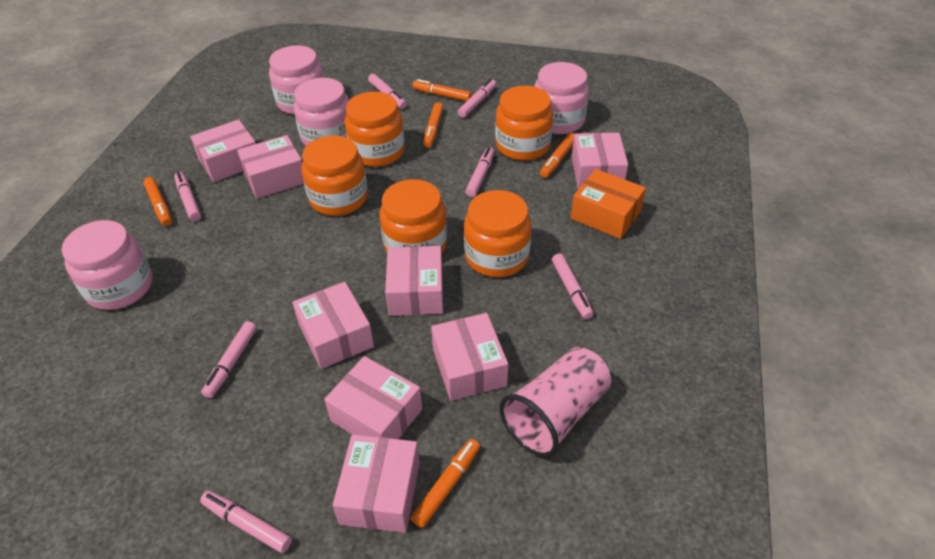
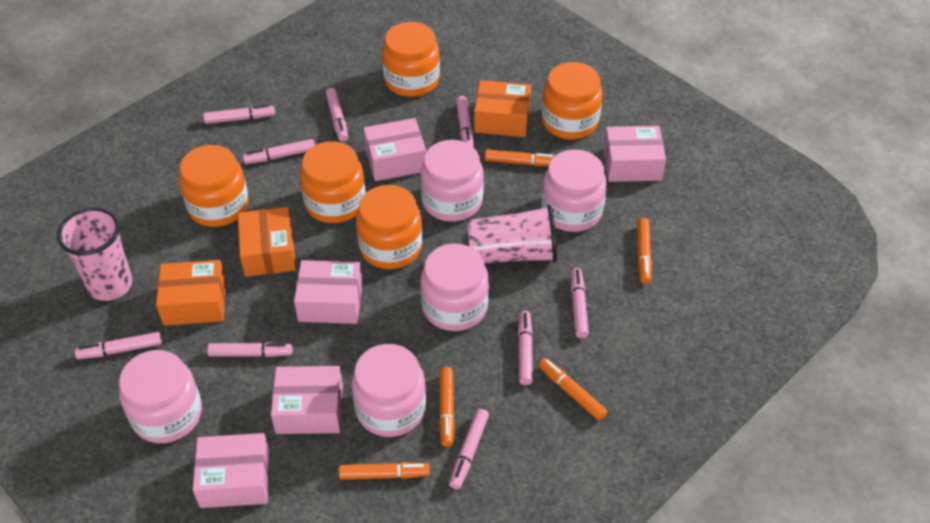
orange box: [571,169,646,239] = 1 -> [156,260,226,326] [238,207,296,277] [474,80,531,137] = 3
pink box: [191,120,256,182] [237,135,304,198] [292,282,374,369] [324,356,422,439] [333,434,420,533] [385,246,443,316] [431,313,508,401] [572,133,628,189] = 8 -> [193,433,270,508] [271,366,343,434] [294,260,363,324] [363,118,426,181] [603,126,666,182] = 5
pink cup: [499,347,611,457] = 1 -> [57,207,132,301] [467,205,557,263] = 2
pink jar: [62,220,153,310] [269,45,324,115] [294,78,349,146] [534,62,589,134] = 4 -> [119,350,202,443] [351,344,426,437] [420,140,484,222] [420,243,489,331] [541,150,607,232] = 5
pink marker: [174,172,201,221] [200,491,292,553] [201,321,257,398] [368,74,407,109] [458,79,496,118] [465,147,495,197] [552,253,594,319] = 7 -> [75,332,162,360] [203,105,275,124] [207,342,293,357] [243,139,315,164] [326,88,348,142] [449,409,489,489] [456,96,474,147] [518,311,533,385] [571,268,589,338] = 9

